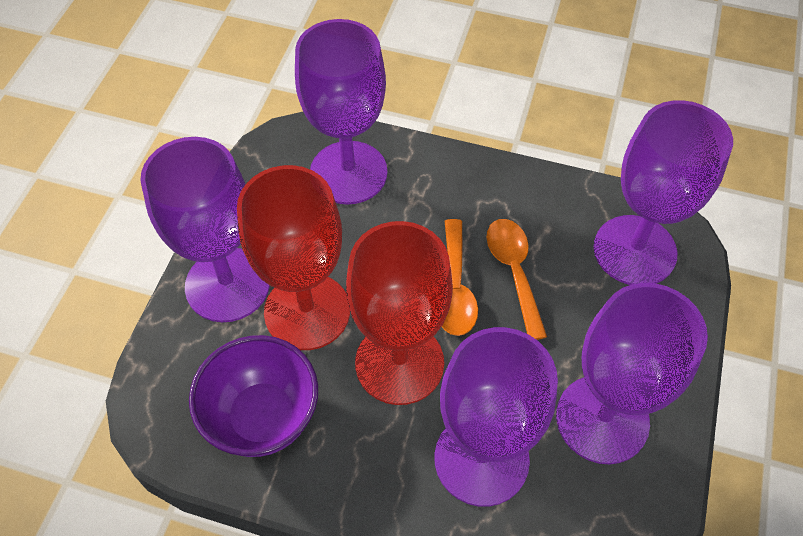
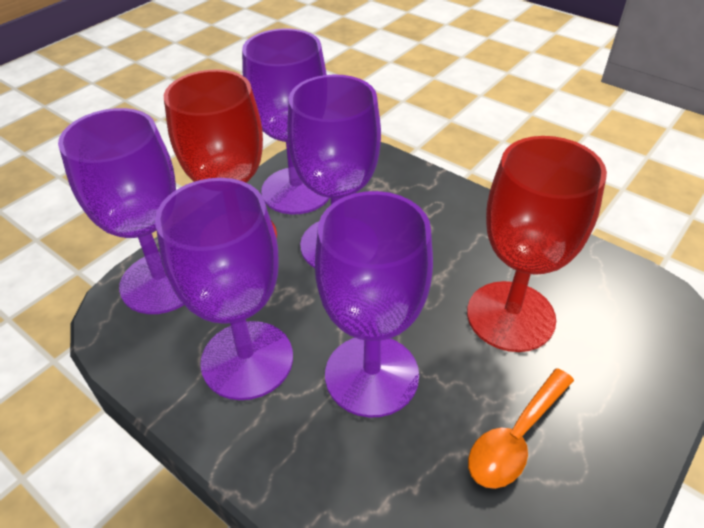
orange spoon: [442,219,478,336] [487,219,547,340] = 2 -> [468,368,574,489] = 1
purple bowl: [189,335,318,457] = 1 -> none = 0

